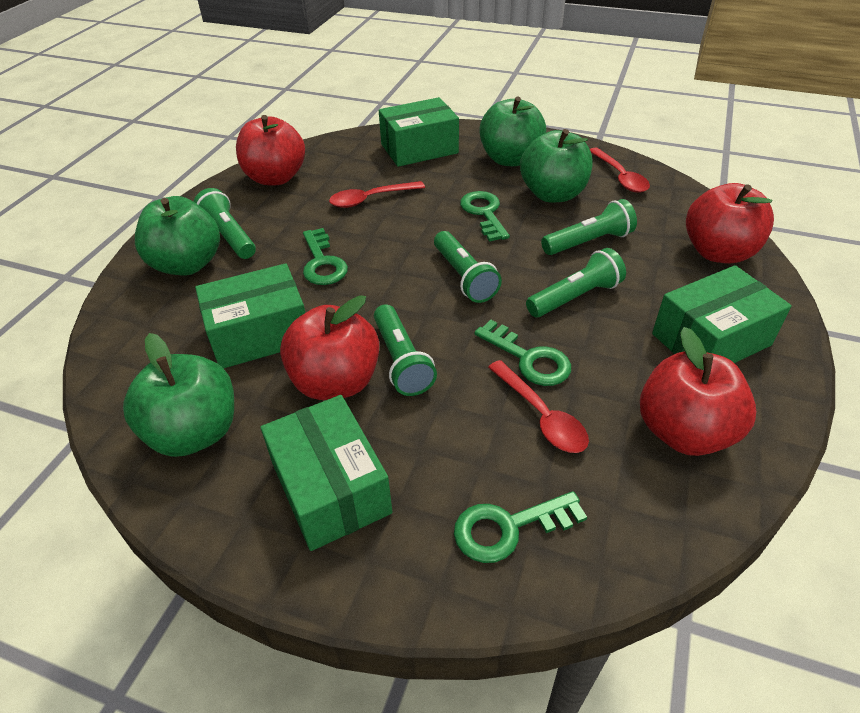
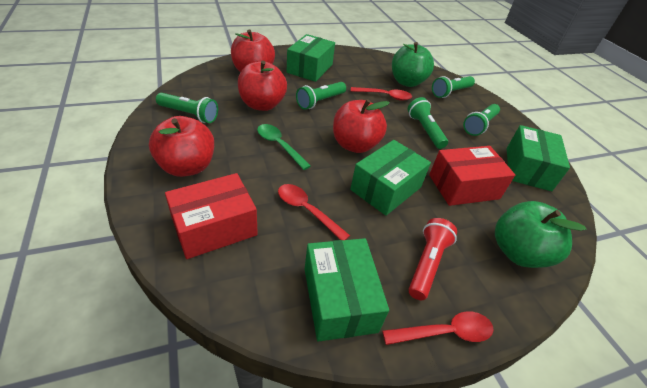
green apple: [123,333,234,457] [135,196,220,275] [479,97,546,166] [520,129,593,202] = 4 -> [392,42,434,87] [495,201,586,268] = 2
green key: [303,228,348,285] [454,491,587,563] [460,191,510,242] [474,320,571,386] = 4 -> none = 0
green spoon: none = 0 -> [257,124,311,170] = 1
red box: none = 0 -> [165,173,258,259] [429,146,515,206] = 2
red flashlight: none = 0 -> [408,218,457,300] = 1

